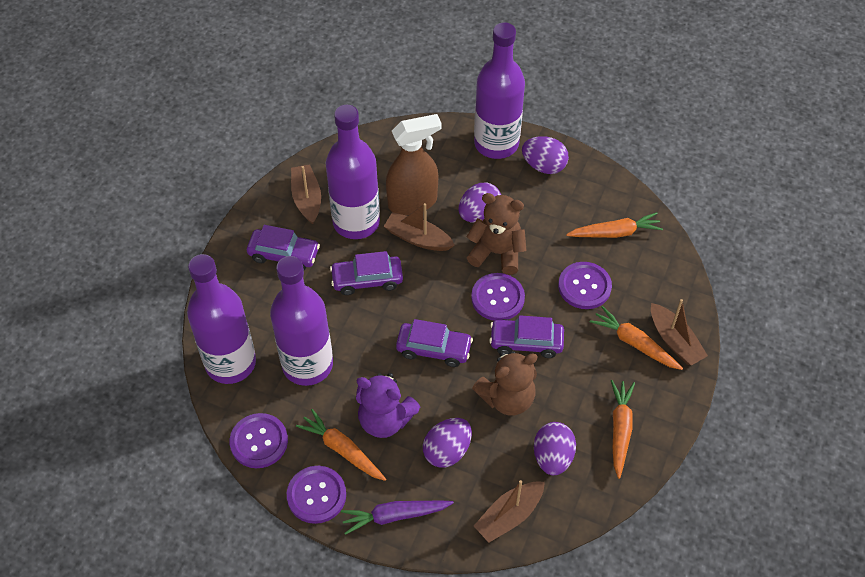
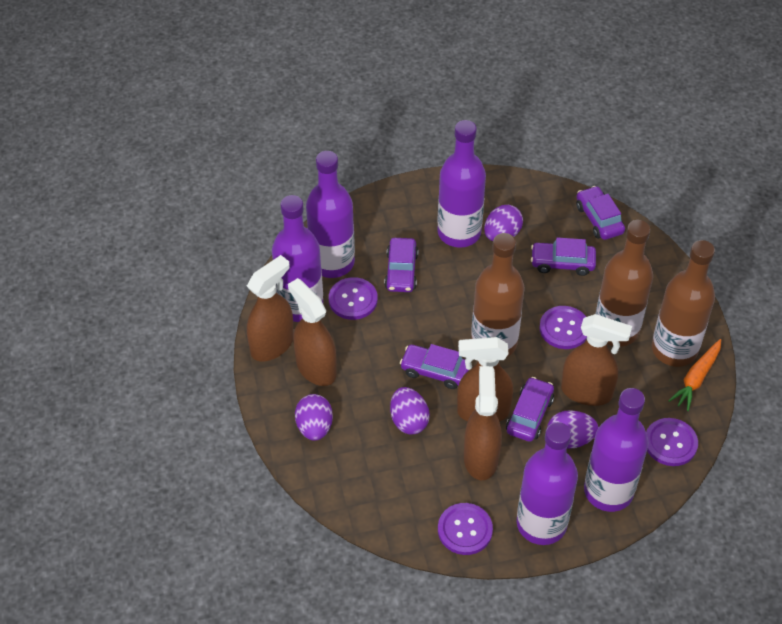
brown boat: [291,164,321,224] [384,203,455,251] [474,480,545,543] [651,299,708,366] = 4 -> none = 0
brown bottle: none = 0 -> [471,233,524,357] [595,220,653,347] [652,240,715,367] = 3
brown spray bottle: [386,114,441,215] = 1 -> [247,255,294,361] [288,278,337,386] [457,337,513,422] [464,366,502,480] [561,314,632,406] = 5
brown teddy bear: [467,193,527,275] [472,351,538,416] = 2 -> none = 0
orange carrot: [296,409,386,481] [566,212,663,238] [590,306,683,370] [611,380,635,479] = 4 -> [668,339,721,411] = 1
purple bottle: [187,254,256,384] [270,256,333,386] [326,105,380,239] [474,22,525,159] = 4 -> [272,195,323,322] [306,151,355,278] [437,120,486,248] [517,422,578,545] [584,388,648,512] = 5
purple car: [247,225,320,270] [330,251,403,295] [396,319,473,367] [489,315,564,358] = 4 -> [384,238,418,292] [400,344,469,389] [506,377,554,442] [531,238,596,276] [576,186,625,240] = 5
purple carrot: [341,501,454,535] = 1 -> none = 0
purple teddy bear: [356,373,421,438] = 1 -> none = 0

